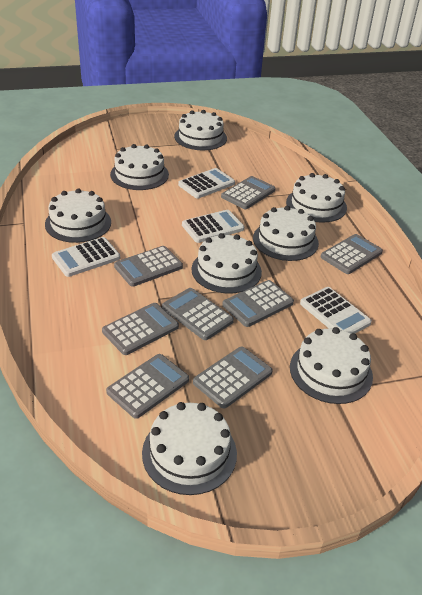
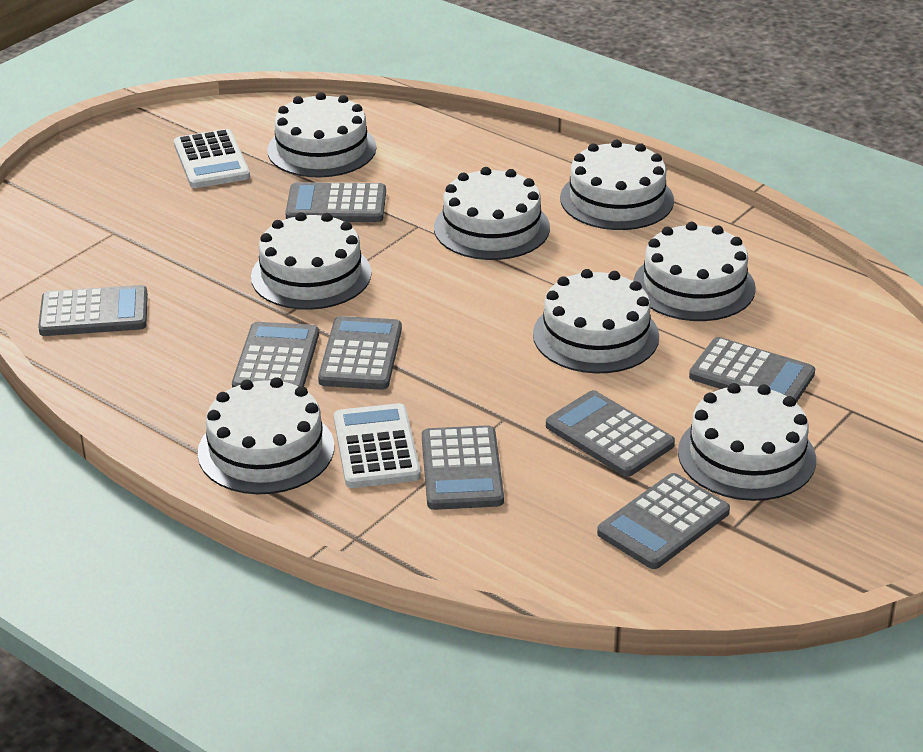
white calculator: [52,237,120,277] [178,168,235,199] [182,210,244,243] [300,287,372,334] = 4 -> [174,129,250,188] [334,403,421,488] = 2

